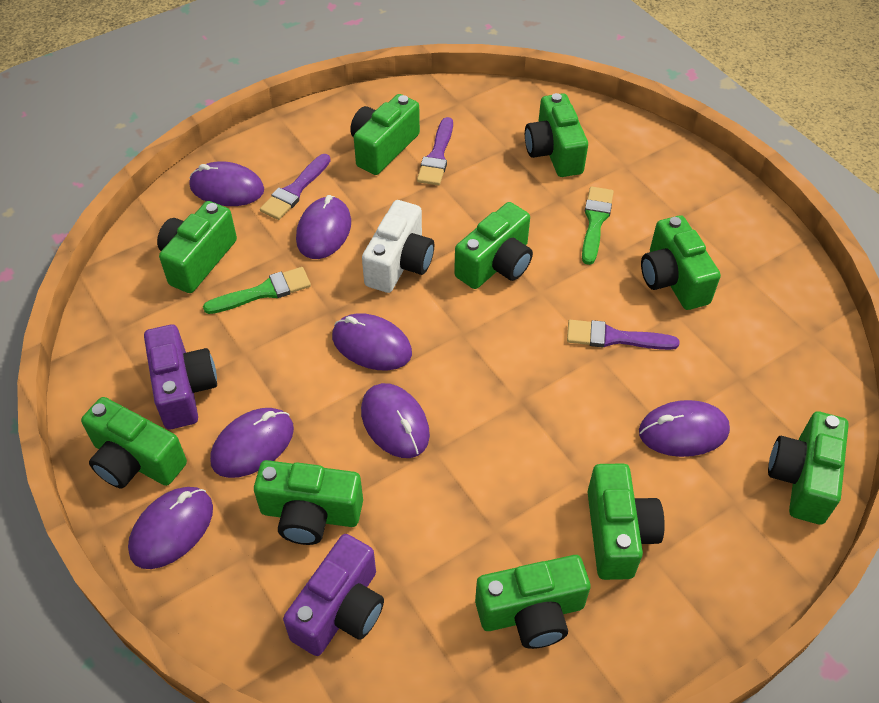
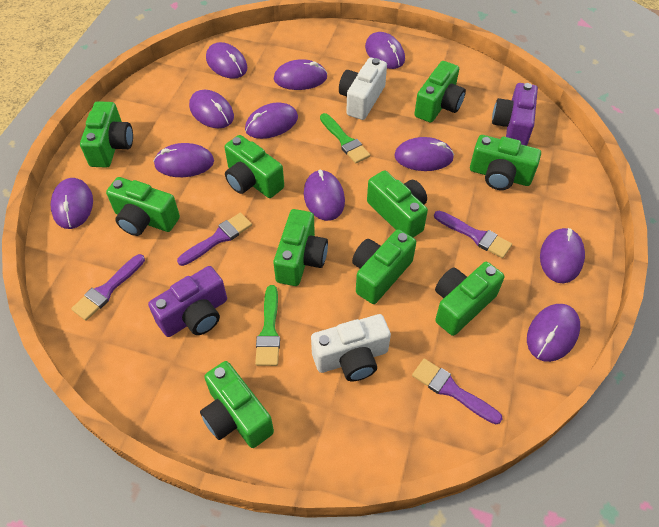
purple brush: [260,154,331,220] [417,117,453,185] [567,320,679,350] = 3 -> [71,254,145,321] [177,213,252,266] [412,359,503,424] [434,211,512,258] = 4
purple mouse: [128,487,213,569] [189,161,264,206] [210,408,294,478] [296,195,351,259] [332,313,412,371] [361,383,430,458] [639,400,730,457] = 7 -> [51,178,93,229] [153,143,214,177] [189,90,234,128] [206,42,247,79] [245,102,298,139] [274,59,328,90] [304,170,345,221] [365,32,405,69] [394,137,454,171] [527,304,580,362] [540,228,585,283] = 11
white camera: [362,200,434,293] = 1 -> [311,314,391,381] [339,58,387,120] = 2

